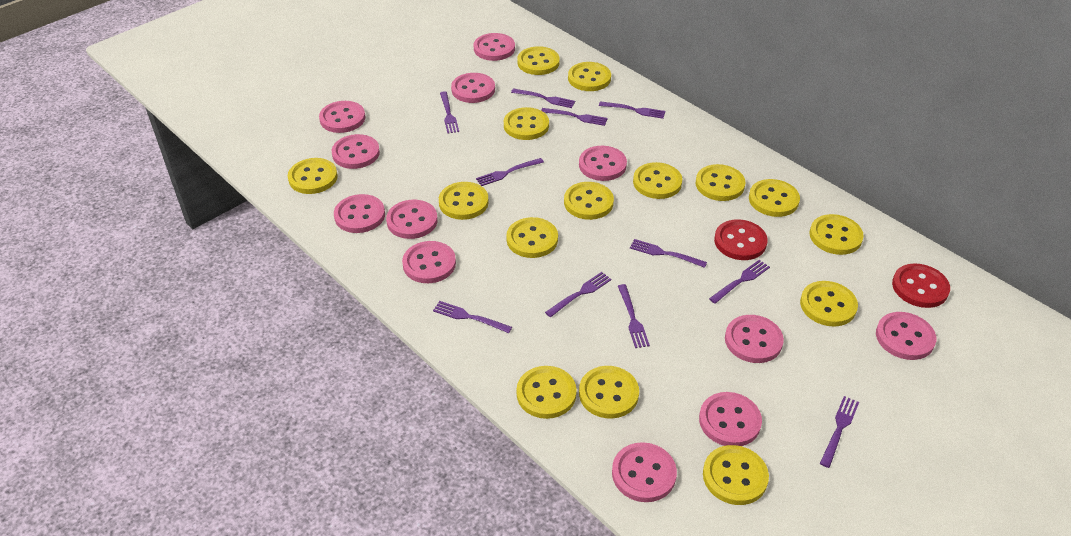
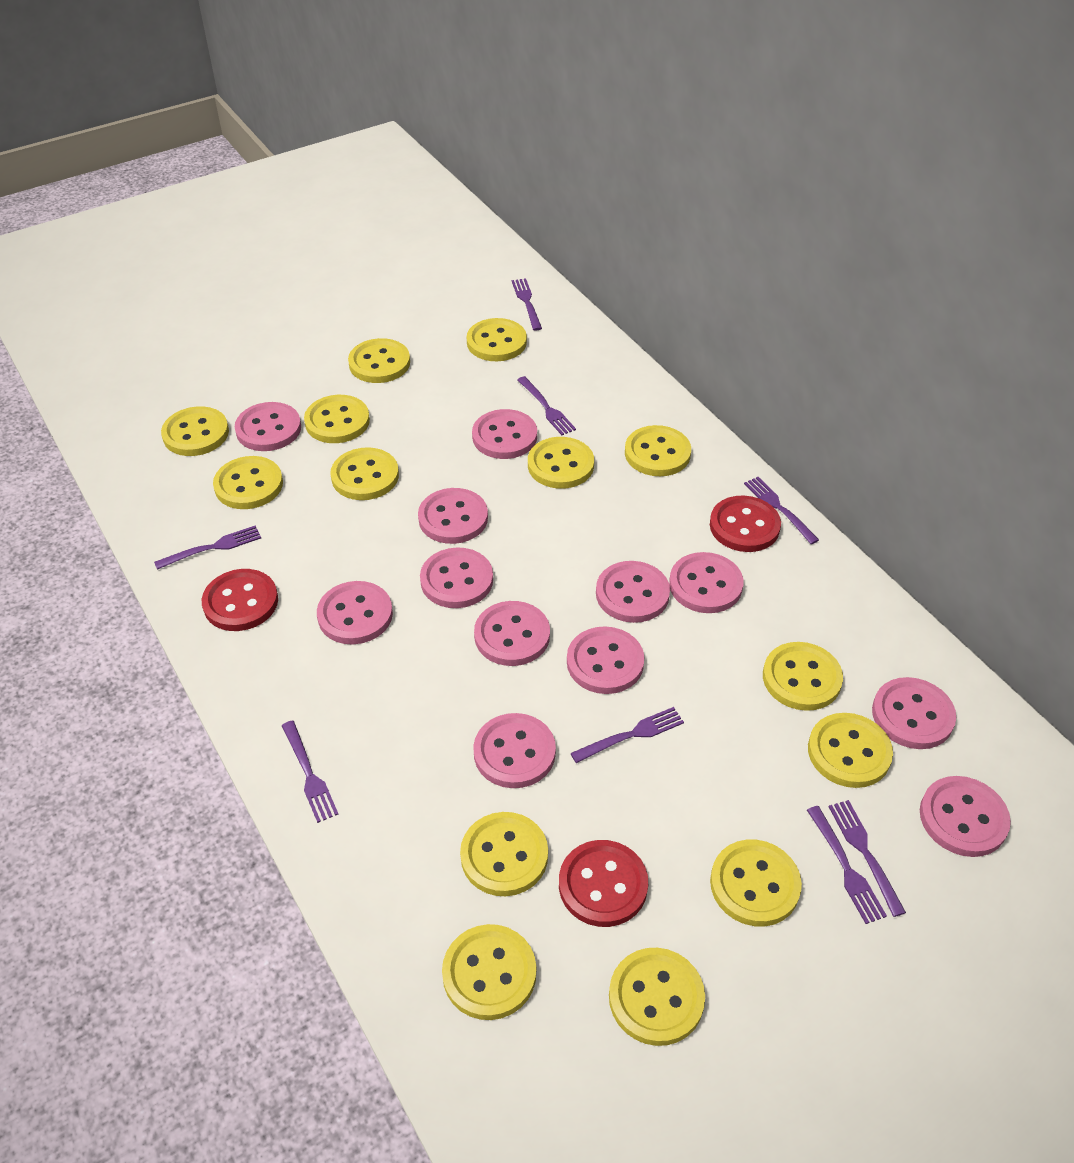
purple fork: [433,301,512,333] [440,91,459,133] [476,158,544,186] [511,88,575,108] [541,108,608,126] [545,272,611,317] [599,101,665,119] [618,284,650,348] [630,239,707,268] [709,260,770,304] [820,396,859,468] = 11 -> [154,525,261,570] [282,720,338,823] [512,278,542,330] [517,376,576,435] [571,707,684,763] [744,477,819,544] [807,806,887,924] [828,800,906,917] = 8
red button: [714,220,768,260] [892,263,950,308] = 2 -> [202,569,278,631] [559,840,648,927] [710,496,781,552] = 3
yellow button: [288,158,338,194] [439,182,489,220] [504,107,549,140] [506,217,558,258] [516,366,577,419] [517,46,560,75] [564,182,614,220] [568,62,611,91] [579,366,639,419] [633,162,682,199] [696,164,745,201] [703,445,769,505] [749,179,800,217] [800,281,858,327] [810,214,864,255] = 15 -> [161,406,229,456] [213,456,283,509] [304,395,370,443] [330,447,399,500] [348,338,410,383] [442,924,536,1020] [460,812,548,896] [467,318,527,361] [528,437,594,489] [609,948,705,1046] [625,425,691,476] [710,840,802,926] [763,642,843,711] [808,713,893,788] = 14

